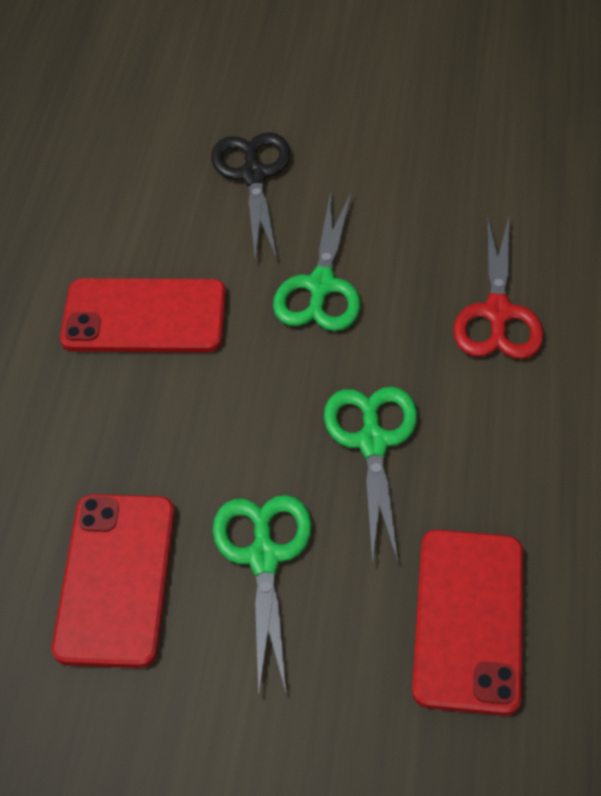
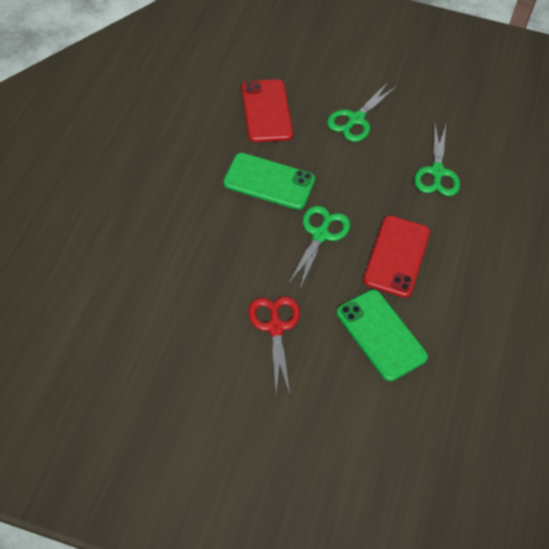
black scissors: [211,132,291,262] = 1 -> none = 0
green phone: none = 0 -> [223,153,315,210] [336,289,428,381] = 2
red phone: [52,494,175,668] [60,278,226,353] [412,530,523,716] = 3 -> [241,79,293,142] [363,216,430,298] = 2

